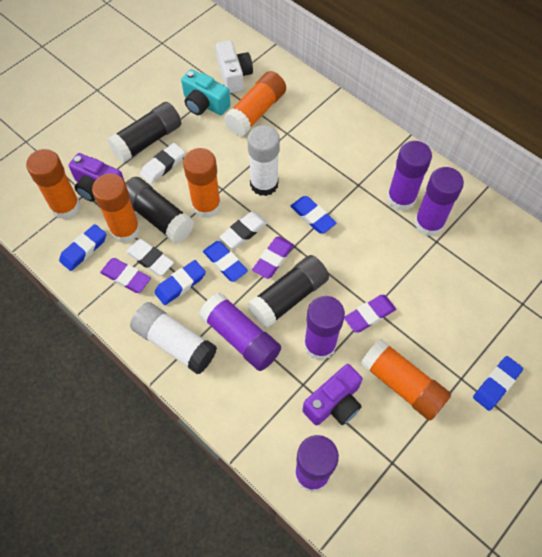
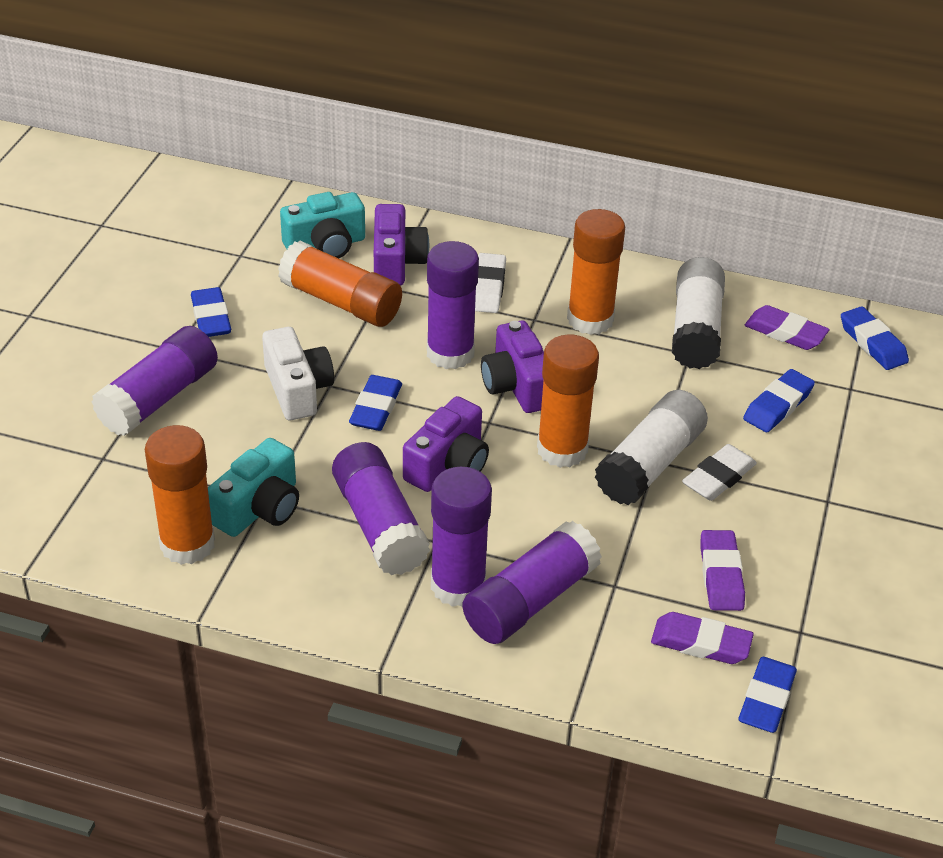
black glue stick: [107,102,181,163] [126,177,194,244] [247,255,329,328] = 3 -> none = 0
orange glue stick: [26,149,80,219] [92,173,140,243] [183,148,221,218] [224,71,286,136] [360,339,451,421] = 5 -> [145,425,215,565] [278,241,402,327] [537,334,599,468] [567,209,625,335] = 4
purple camera: [69,153,124,202] [303,364,362,426] = 2 -> [374,204,429,286] [403,396,489,492] [481,320,544,413] = 3
turquoise camera: [181,69,231,115] = 1 -> [208,438,299,537] [280,192,365,258] = 2
white eraser: [126,239,174,276] [140,143,185,184] [219,211,268,248] = 3 -> [475,253,506,313] [682,444,757,501] = 2

